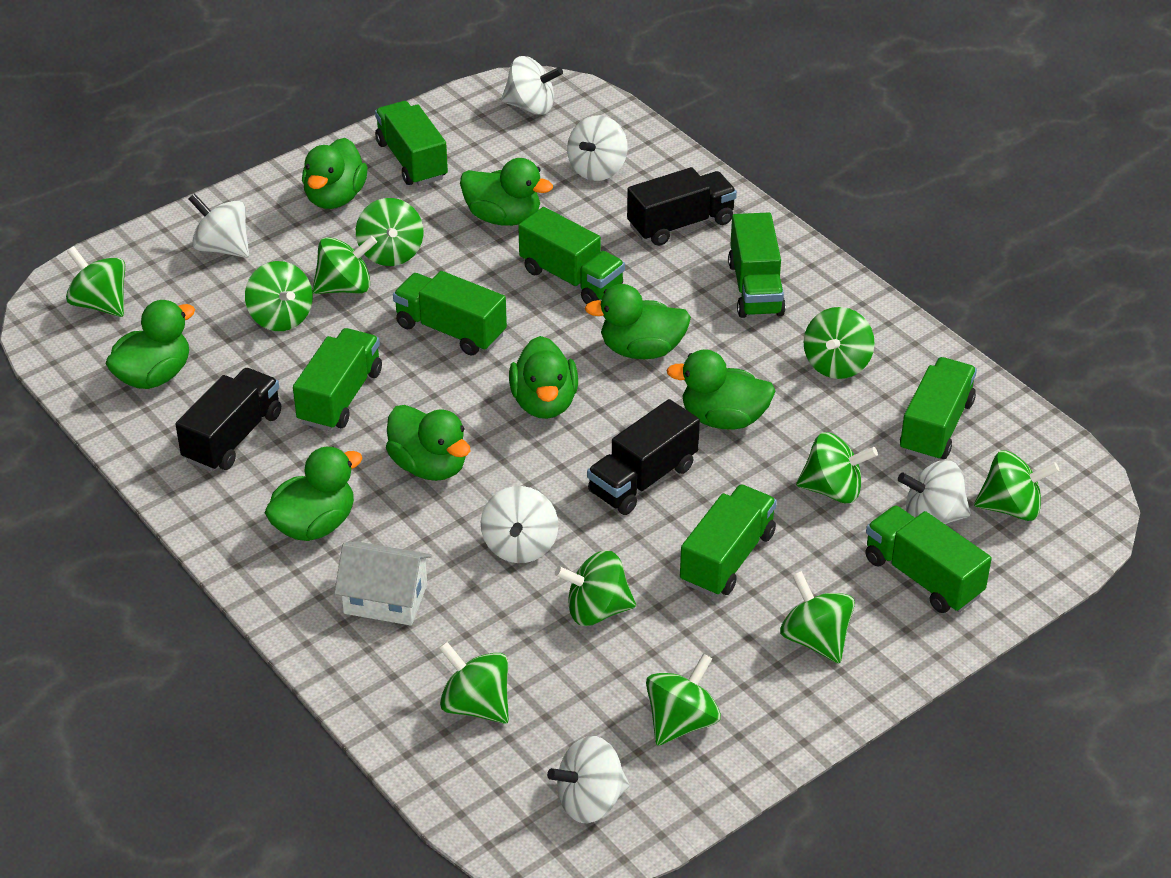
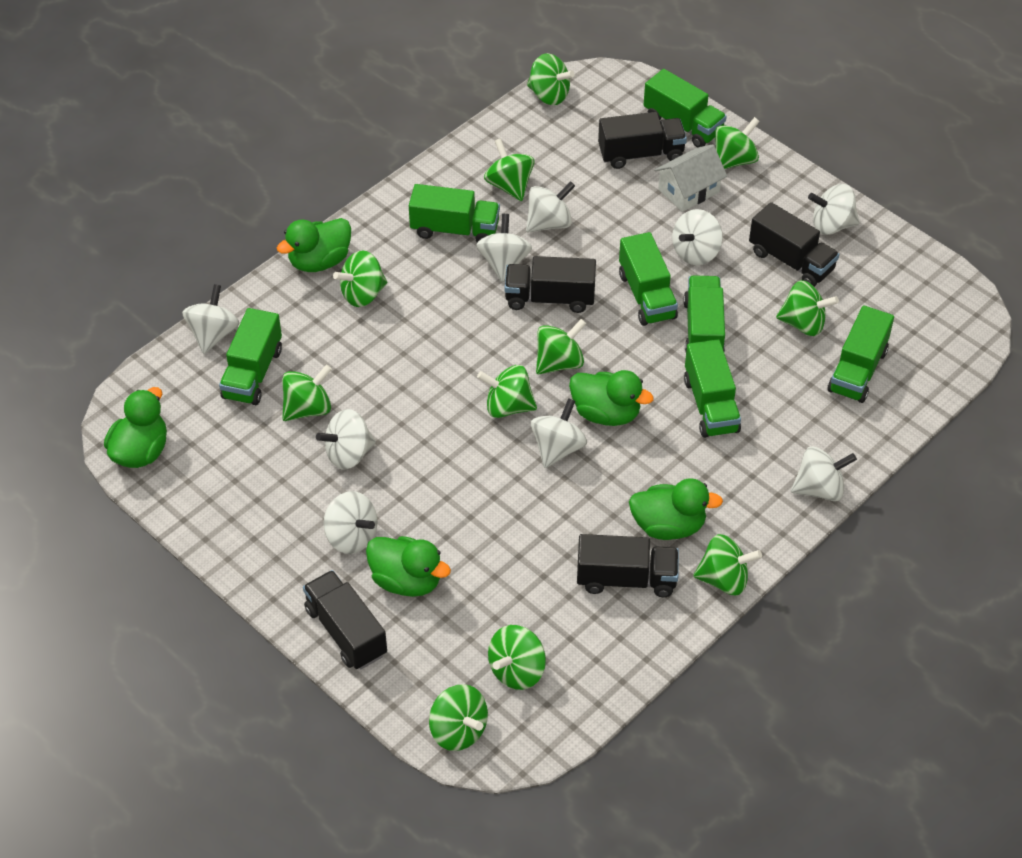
black truck: [175,368,281,472] [587,399,700,515] [627,167,737,246] = 3 -> [303,570,387,670] [505,256,596,313] [577,534,679,597] [598,112,687,169] [749,202,839,287] = 5
green duck: [105,300,195,389] [264,446,363,541] [302,138,368,209] [386,405,470,481] [460,158,553,226] [509,336,578,419] [584,284,691,359] [666,349,776,430] = 8 -> [104,387,167,468] [277,218,351,272] [366,536,451,597] [569,370,654,426] [629,478,723,540] = 5
green truck: [293,328,382,431] [375,101,448,186] [393,271,507,356] [518,207,625,304] [680,485,777,597] [728,212,786,318] [865,505,992,613] [900,357,977,461] = 8 -> [219,308,282,405] [409,184,500,243] [619,232,678,326] [644,69,727,147] [683,276,725,352] [684,339,741,438] [827,305,894,403] = 7
white spinning top: [188,193,249,258] [481,486,558,563] [501,56,563,115] [547,736,629,823] [567,115,628,181] [898,460,971,524] = 6 -> [182,284,240,354] [316,409,376,470] [324,491,377,554] [476,214,532,282] [526,181,575,232] [531,398,587,468] [672,209,723,265] [791,446,857,501] [808,184,859,235] = 9

